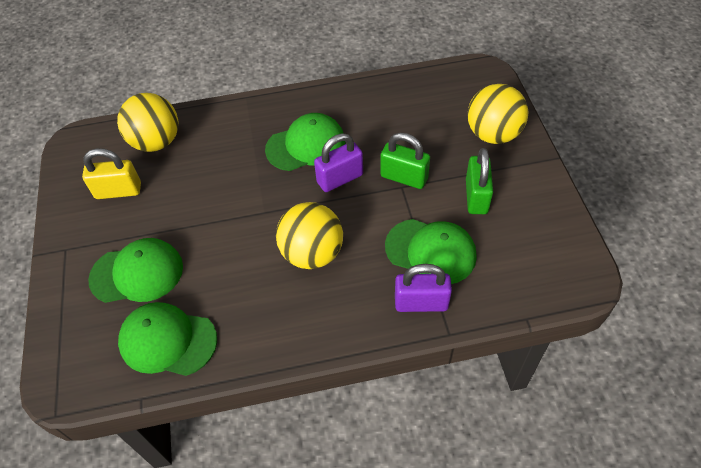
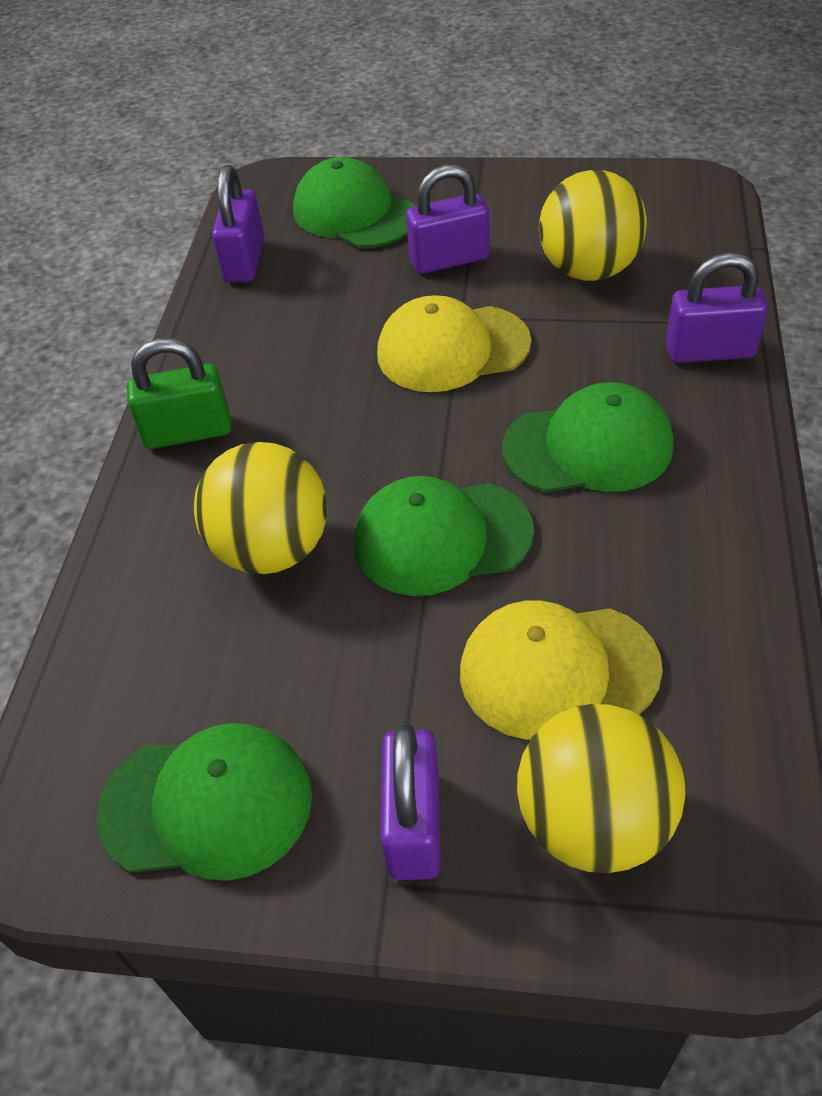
green padlock: [380,132,430,189] [466,148,493,214] = 2 -> [127,338,231,449] = 1
purple padlock: [314,134,363,192] [395,264,452,312] = 2 -> [212,165,264,283] [380,723,440,880] [406,164,489,274] [665,253,768,363] = 4
yellow cap: none = 0 -> [377,295,531,392] [460,601,663,740] = 2
yellow padlock: [82,148,141,199] = 1 -> none = 0

